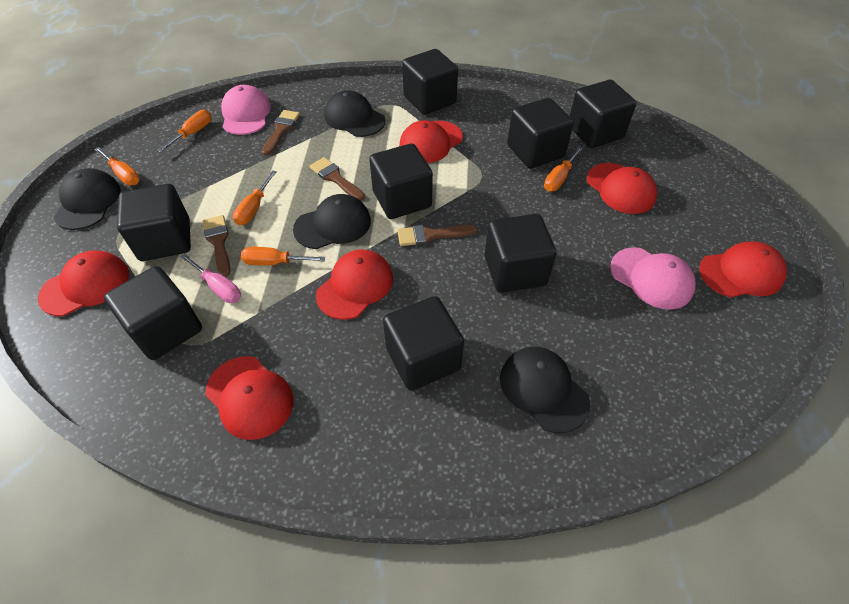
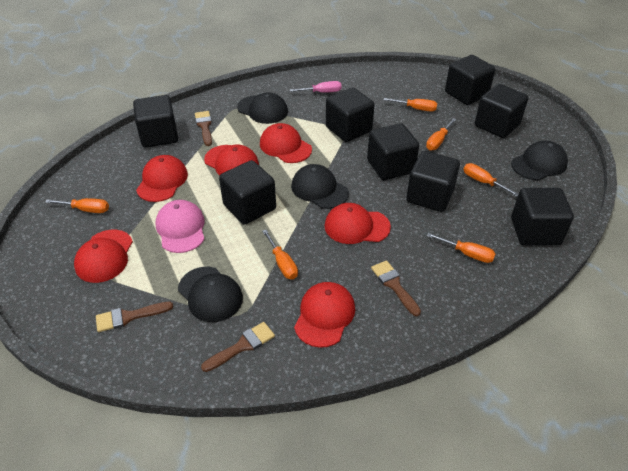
orange screwdriver: [95,147,140,185] [157,110,211,153] [233,170,277,225] [241,247,325,265] [544,146,583,191] = 5 -> [45,198,109,213] [262,230,298,279] [384,98,437,112] [426,118,456,150] [427,233,496,263] [463,163,518,197] = 6
pink cap: [221,85,271,135] [610,247,696,310] = 2 -> [155,200,205,253] = 1

